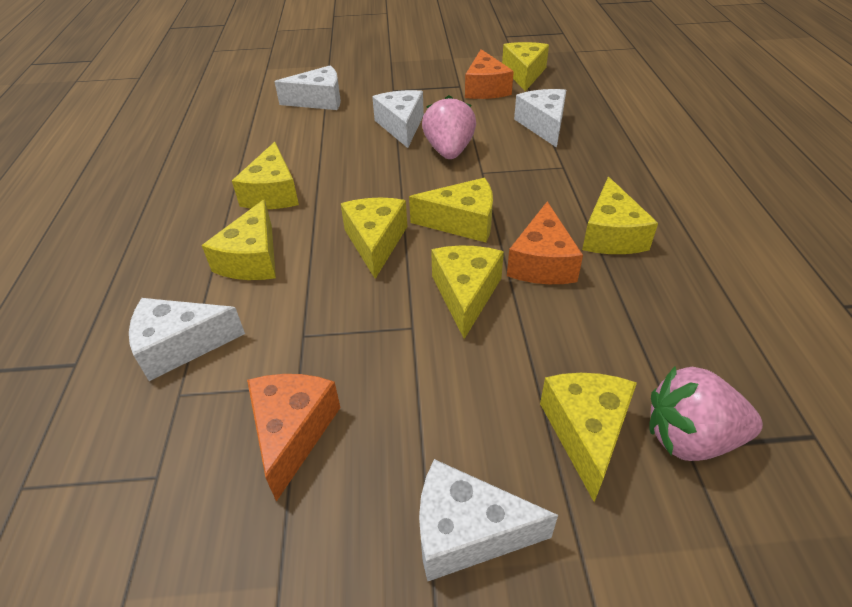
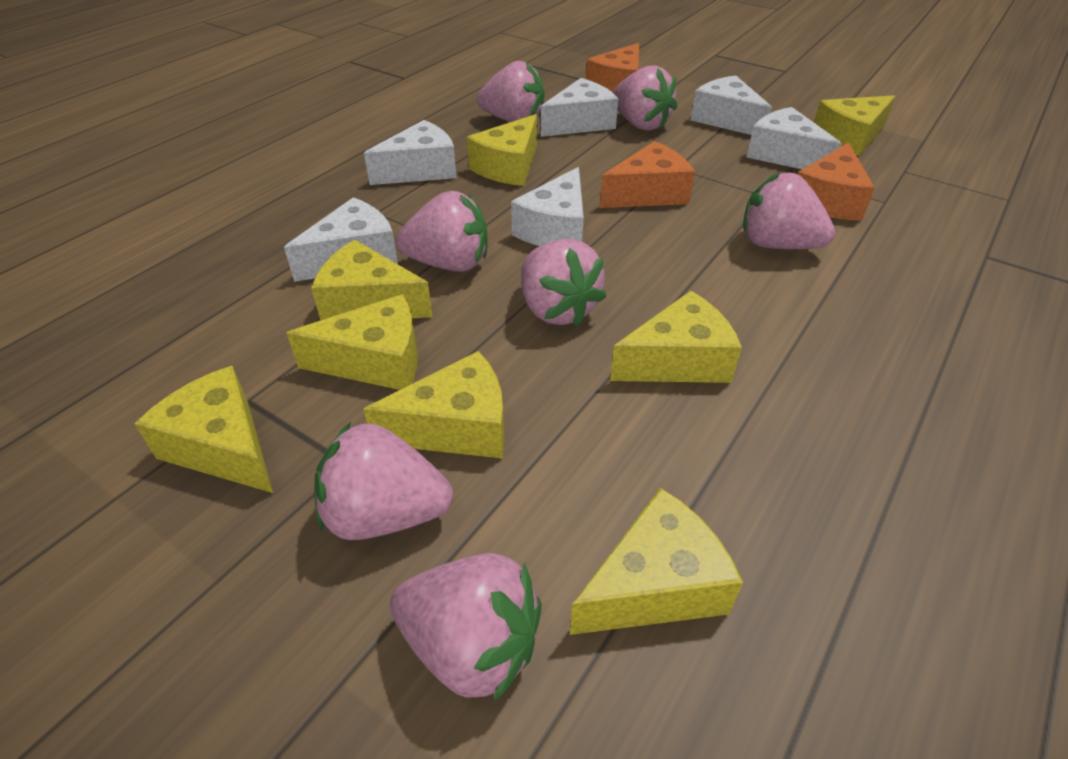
pink strawberry: [422,95,476,159] [649,366,763,461] = 2 -> [315,422,453,540] [390,553,542,702] [396,191,488,272] [477,61,545,122] [521,239,607,326] [613,65,677,131] [743,172,835,249] = 7
white cheese: [129,298,245,381] [274,65,341,110] [372,90,424,148] [419,459,558,582] [514,89,566,148] = 5 -> [284,197,398,282] [364,120,457,185] [511,167,584,246] [541,78,618,137] [691,75,772,135] [747,107,841,169] = 6

